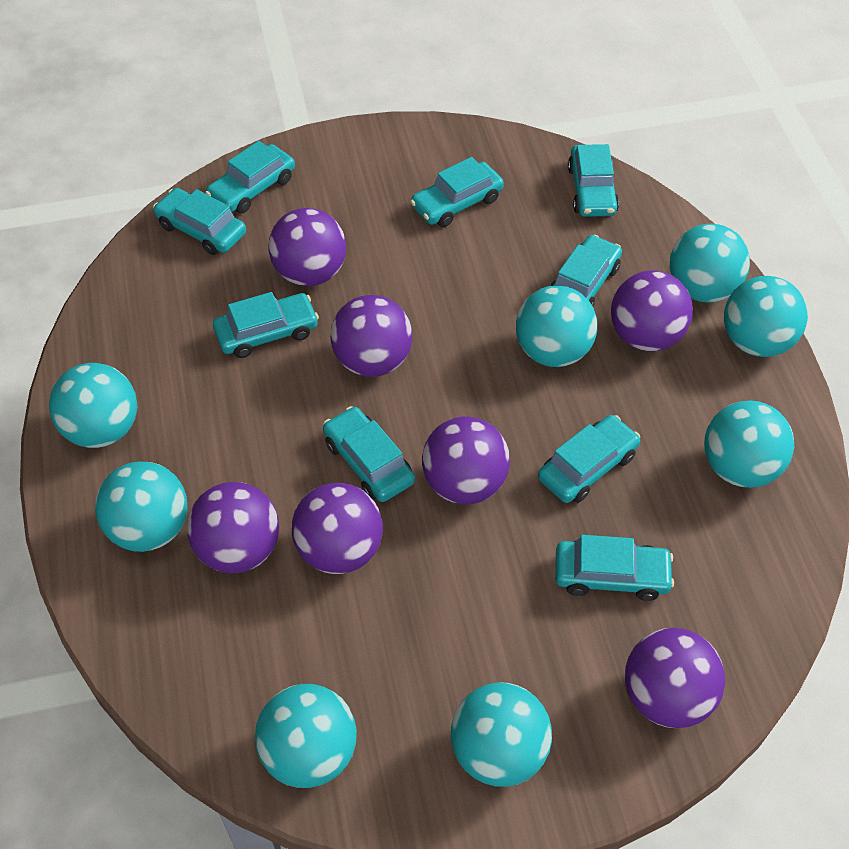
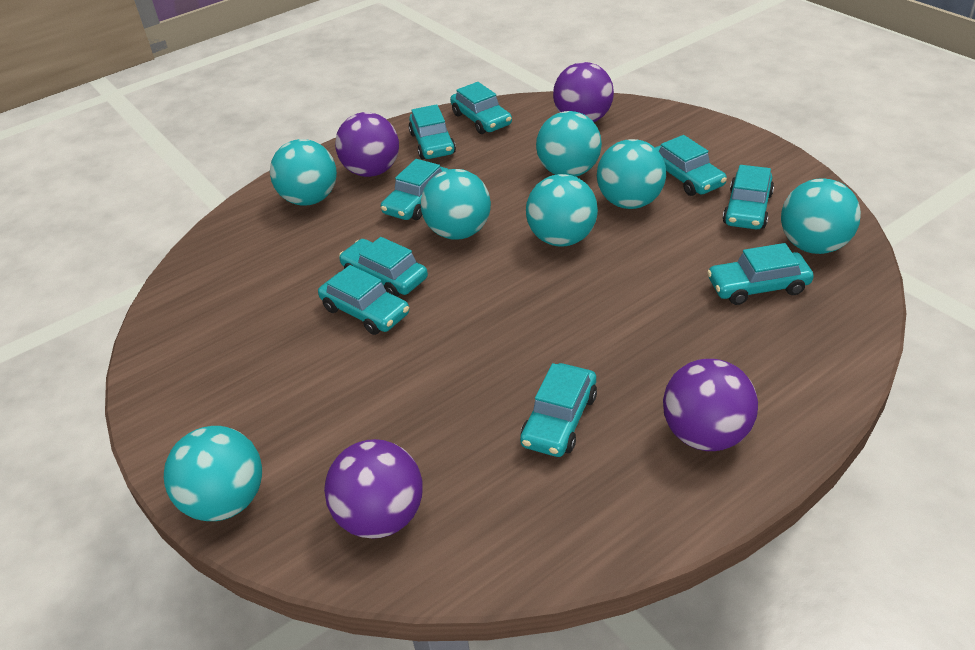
purple ball: [187,482,279,573] [269,208,346,286] [292,483,383,574] [330,295,412,377] [422,417,510,504] [611,270,693,351] [625,628,725,728] = 7 -> [324,439,422,539] [335,112,399,177] [553,62,614,122] [663,359,758,451] = 4
turquoise ball: [49,363,137,448] [95,461,188,552] [255,684,357,788] [451,682,552,787] [516,285,597,367] [670,224,750,303] [704,401,794,488] [724,276,808,357] = 8 -> [164,426,262,521] [270,139,337,206] [421,169,491,240] [526,174,598,247] [536,111,602,177] [597,139,666,209] [781,179,861,254] = 7

